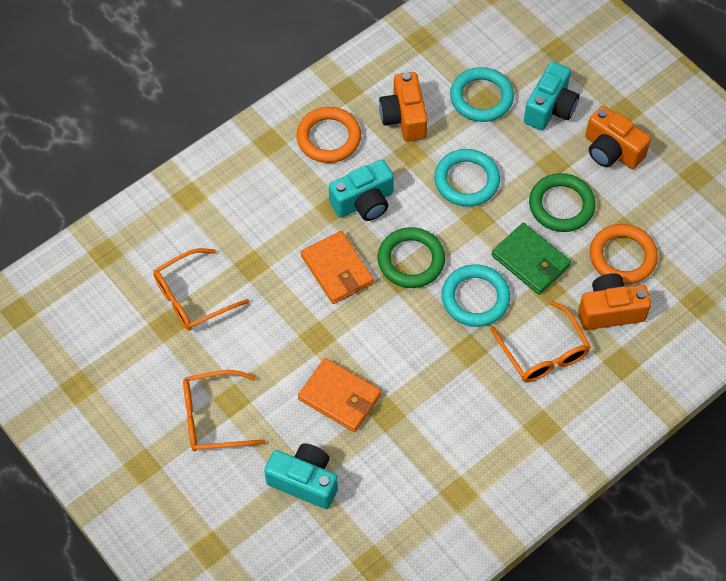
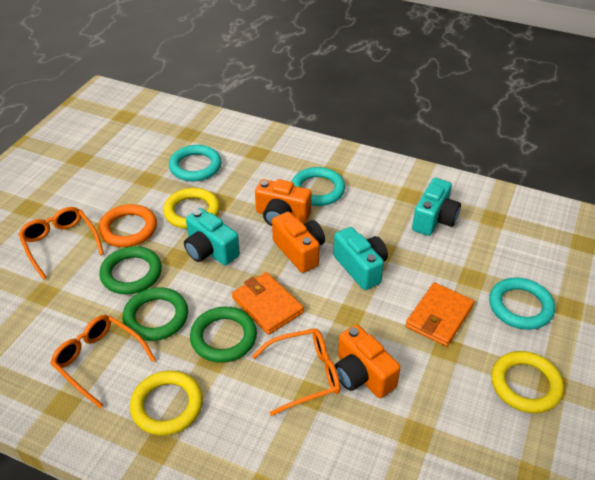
green ring: [378,227,445,288] [529,173,596,232] = 2 -> [99,246,162,294] [123,287,188,341] [190,307,257,363] = 3
green wallet: [491,223,571,295] = 1 -> none = 0
orange ring: [296,107,361,163] [590,224,658,285] = 2 -> [98,204,157,247] = 1
yellow ring: none = 0 -> [130,370,203,436] [163,188,220,229] [491,351,564,413] = 3

